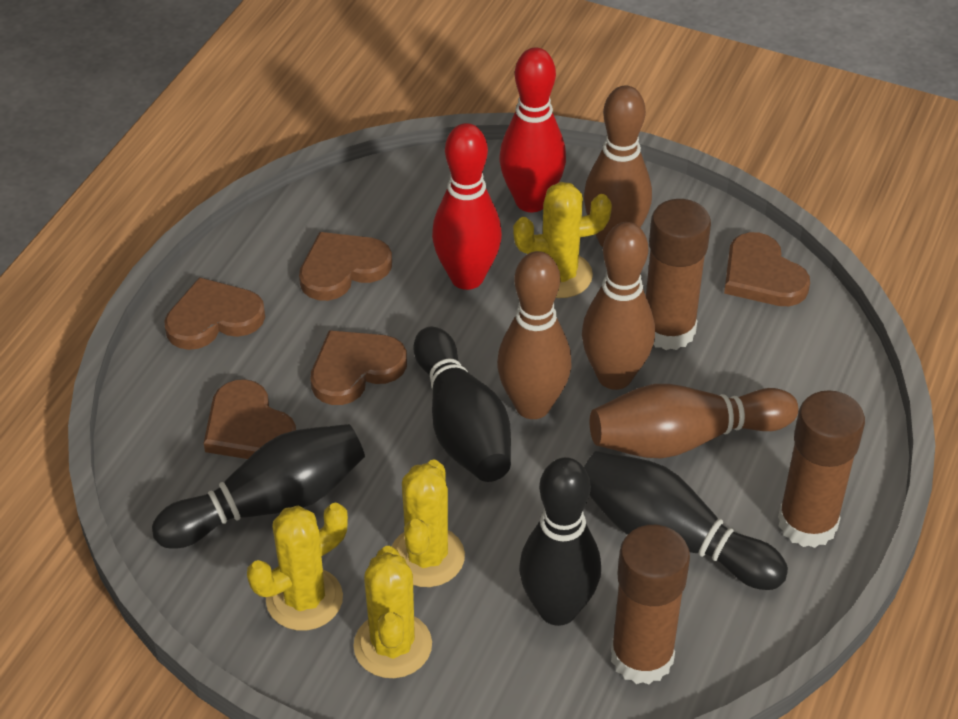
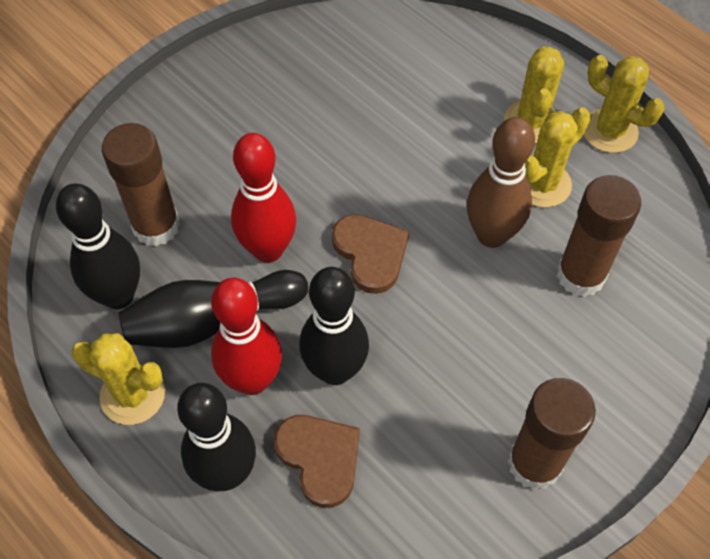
brown bowling pin: [497,251,572,419] [582,222,655,390] [584,86,652,247] [590,384,798,458] = 4 -> [467,117,535,248] = 1
brown heart: [164,277,265,350] [204,379,296,459] [299,232,392,301] [310,330,407,405] [724,232,810,306] = 5 -> [274,415,360,508] [332,214,409,294] = 2

